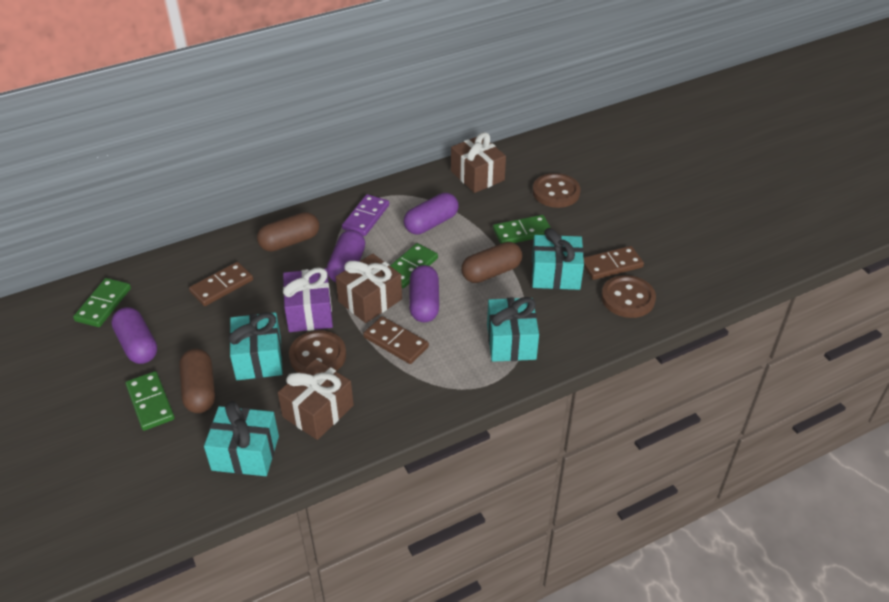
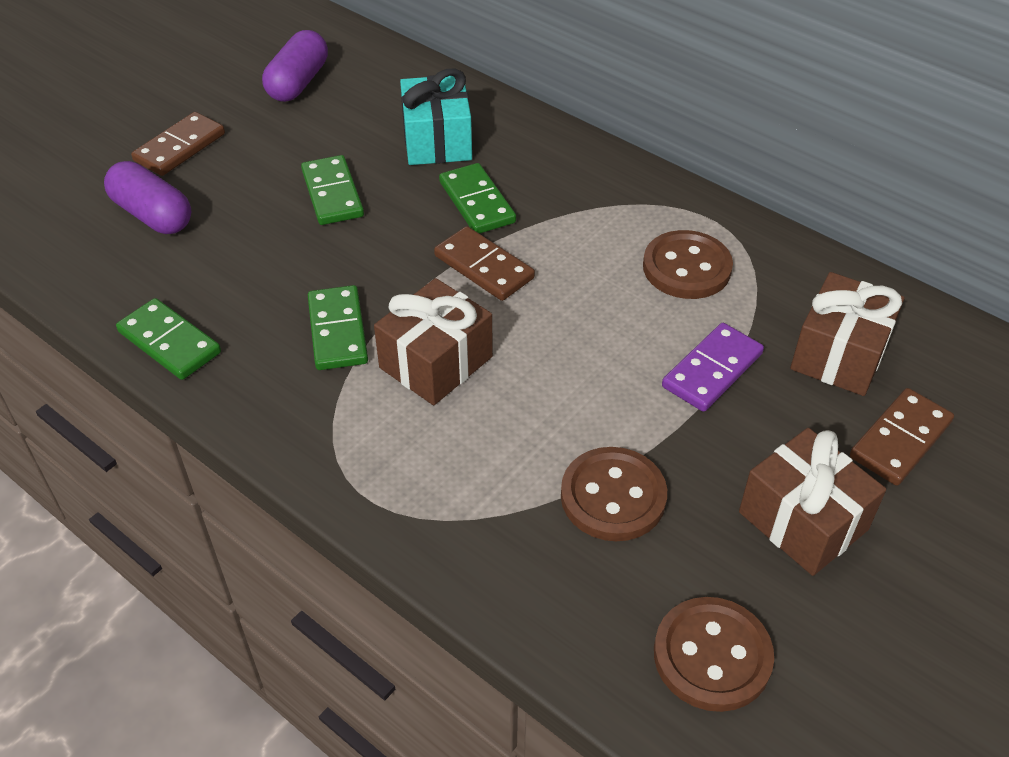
brown capsule: [179,349,215,413] [257,212,319,252] [461,242,523,283] = 3 -> none = 0
purple capsule: [111,307,157,364] [327,230,365,282] [404,193,459,235] [409,265,439,322] = 4 -> [104,161,191,234] [262,30,328,102] = 2
purple gift: [283,267,333,332] = 1 -> none = 0
turquoise gift: [204,401,279,476] [228,312,283,380] [487,297,539,362] [531,228,584,290] = 4 -> [400,68,472,165] = 1

